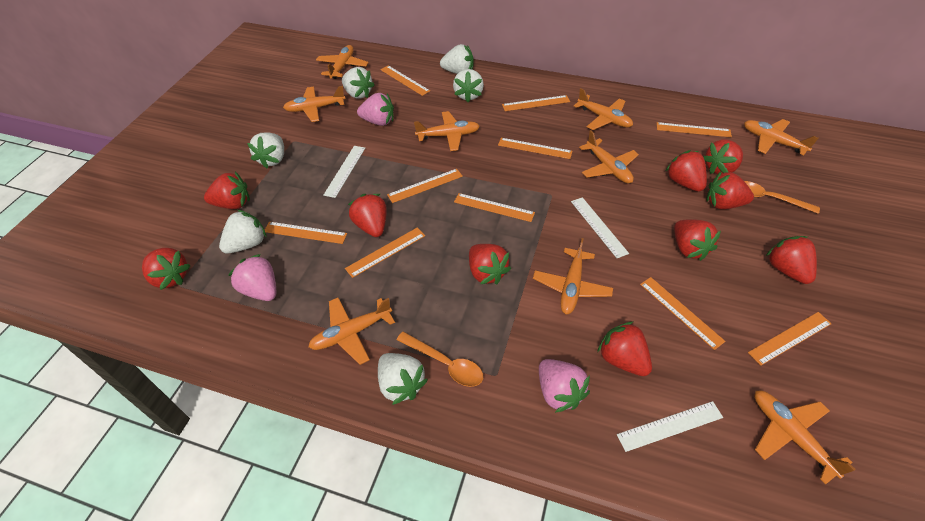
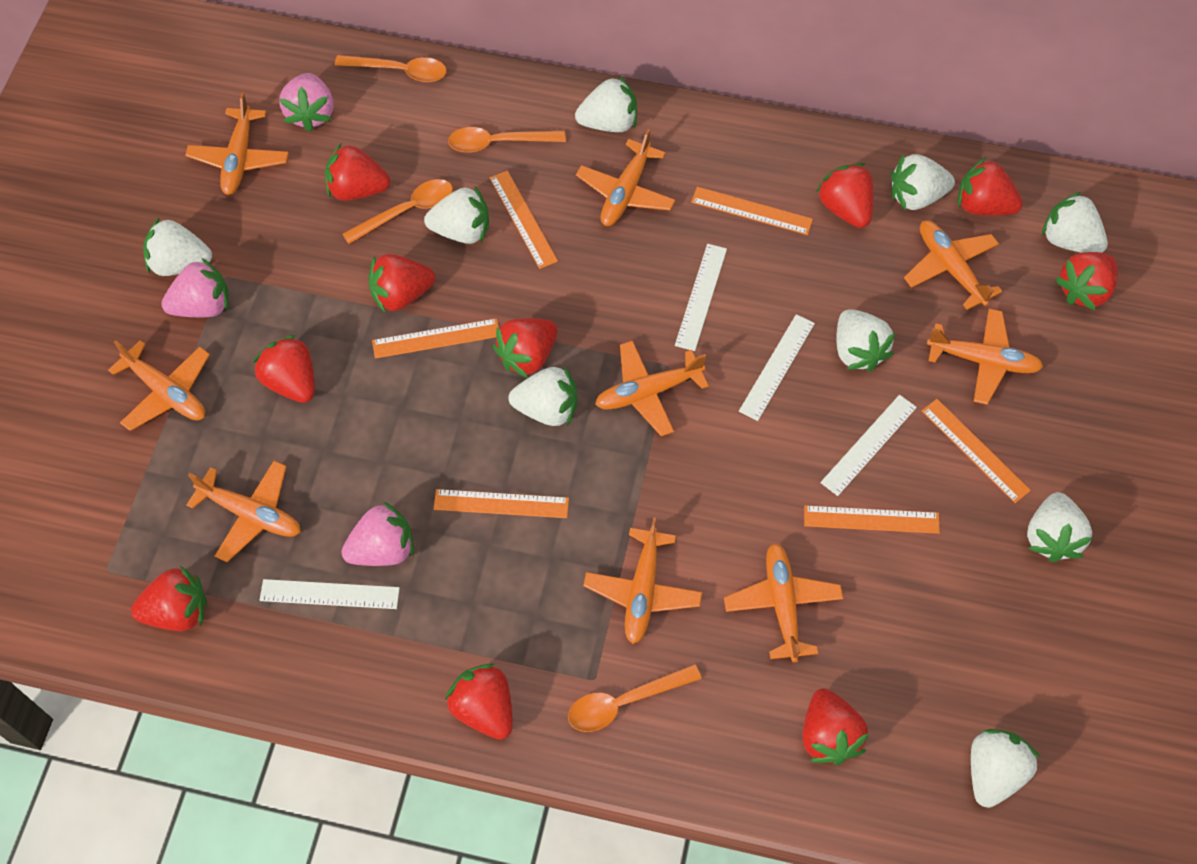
orange ruler: [265,222,347,244] [345,228,425,278] [380,65,430,96] [387,169,463,203] [454,193,535,222] [498,138,573,159] [502,95,570,111] [640,277,725,350] [657,122,732,137] [748,312,832,366] = 10 -> [372,318,499,359] [434,489,569,518] [489,171,558,269] [691,187,813,235] [804,505,940,534] [922,399,1031,503] = 6
orange spoon: [397,332,483,387] [744,181,820,214] = 2 -> [335,55,447,82] [343,179,453,244] [448,127,566,152] [568,664,702,732] = 4
white ruler: [323,146,365,198] [571,197,629,258] [617,401,723,452] = 3 -> [260,579,400,609] [675,244,727,351] [739,314,815,421] [820,395,917,496] = 4
white strawberry: [219,210,267,253] [247,132,284,168] [342,67,375,99] [378,353,428,405] [440,44,473,74] [453,69,484,102] = 6 -> [143,217,212,276] [424,187,489,244] [508,366,577,426] [575,76,637,132] [836,309,895,372] [891,154,955,211] [971,729,1040,808] [1027,492,1092,562] [1042,192,1108,253] = 9

